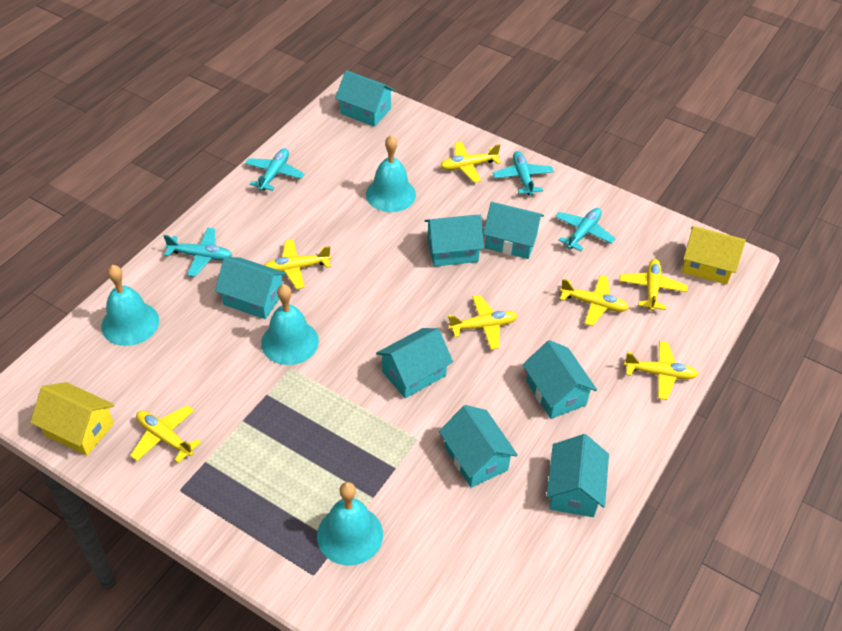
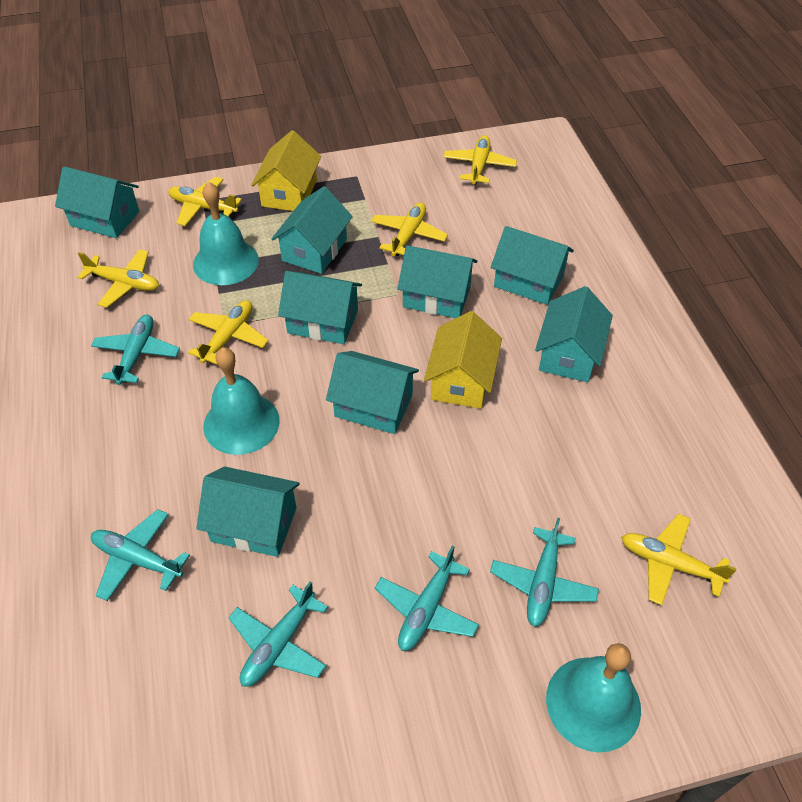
turquoise bell: [101,265,159,346] [261,284,319,365] [317,482,383,566] [366,135,416,212] = 4 -> [193,182,259,285] [203,347,280,455] [546,643,641,752] = 3
turquoise plane: [164,228,232,277] [245,148,304,191] [493,151,554,195] [555,208,616,251] = 4 -> [91,315,180,385] [91,509,190,601] [228,581,328,687] [375,545,479,651] [490,518,599,627] = 5
yellow plane: [130,405,201,463] [264,239,331,289] [440,141,501,183] [448,295,518,350] [560,275,629,326] [620,259,687,311] [624,341,698,400] = 7 -> [78,249,159,308] [168,177,242,226] [188,300,269,365] [371,202,448,256] [443,135,517,185] [621,514,736,605] = 6

